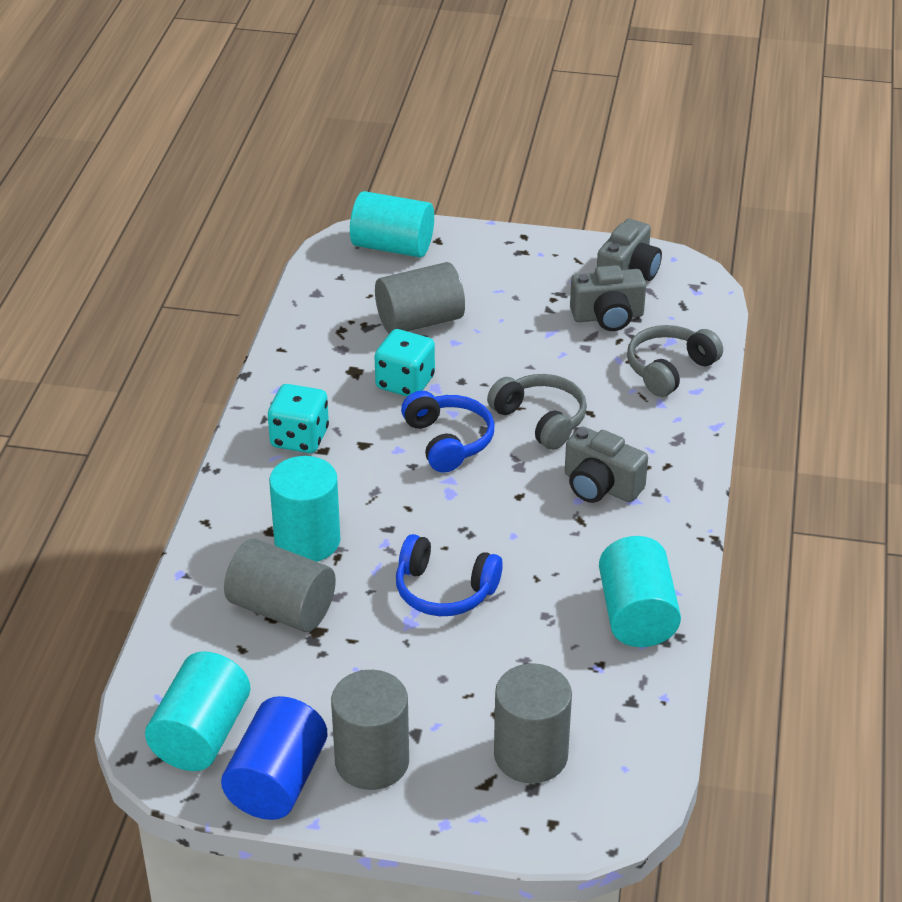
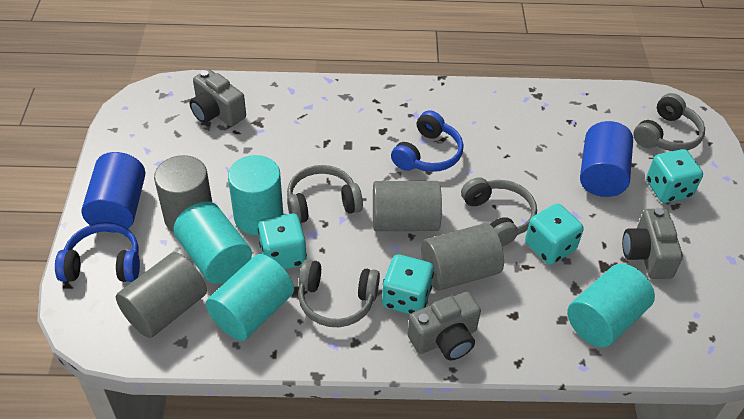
blue cylinder: [221,696,328,820] = 1 -> [82,152,145,232] [580,121,633,197] = 2
grey headphones: [487,374,587,450] [627,325,723,397] = 2 -> [287,165,363,223] [298,259,380,327] [461,177,537,247] [633,93,705,151] = 4
turquoise dice: [268,384,329,453] [375,329,435,396] = 2 -> [258,214,307,269] [382,254,434,314] [525,203,584,265] [646,149,703,203] = 4

